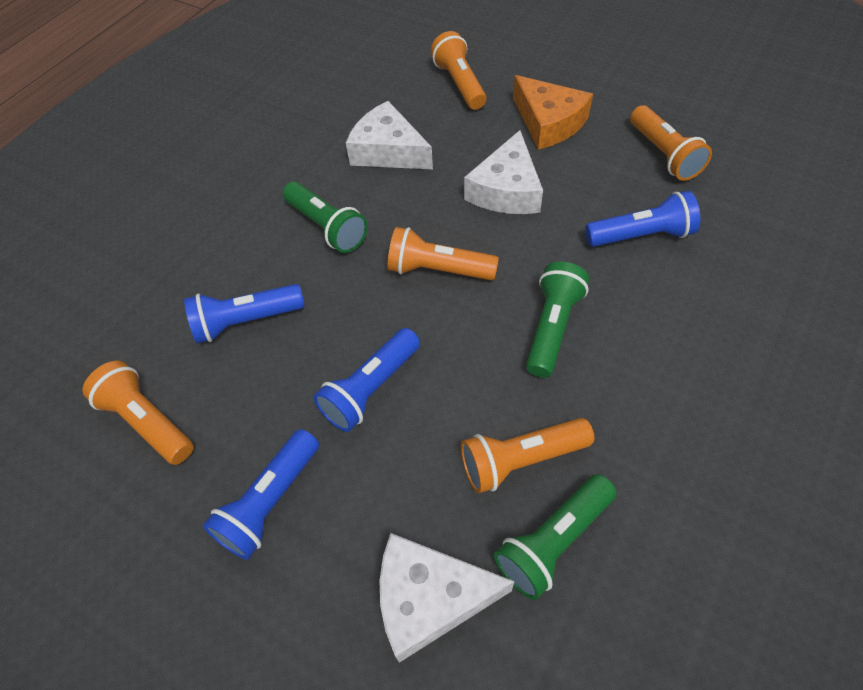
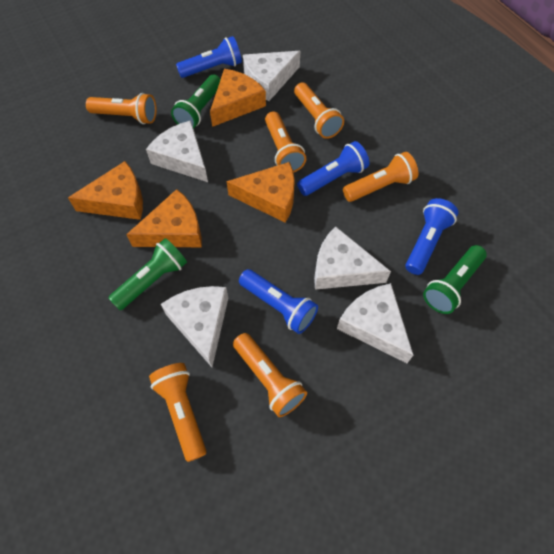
orange cheese: [513,75,593,150] = 1 -> [68,161,143,220] [126,189,202,247] [210,69,266,127] [227,162,295,223] = 4
orange flashlight: [82,361,194,465] [388,227,499,280] [431,31,487,110] [461,418,594,493] [630,105,712,181] = 5 -> [86,93,157,124] [149,363,206,462] [233,333,307,417] [265,111,306,173] [294,82,344,139] [343,152,418,202] = 6
white cheese: [346,101,433,169] [380,533,514,663] [464,130,543,214] = 3 -> [146,120,208,182] [161,286,228,367] [243,51,300,101] [314,226,391,290] [337,283,413,363] = 5

